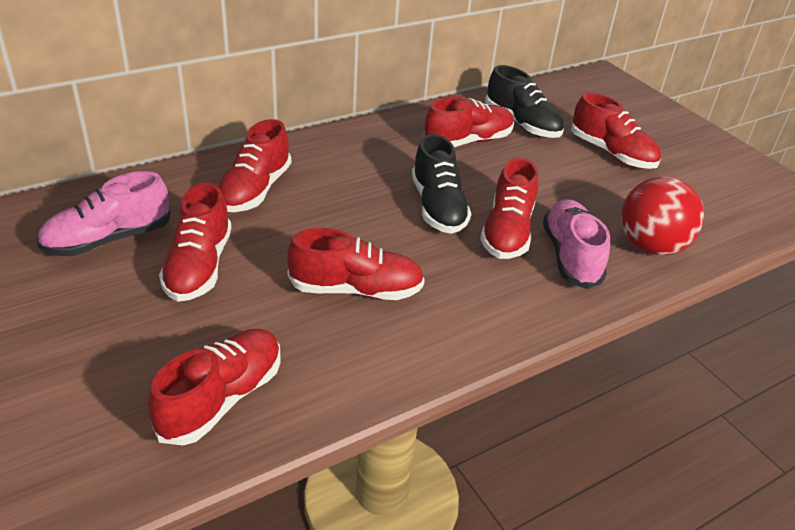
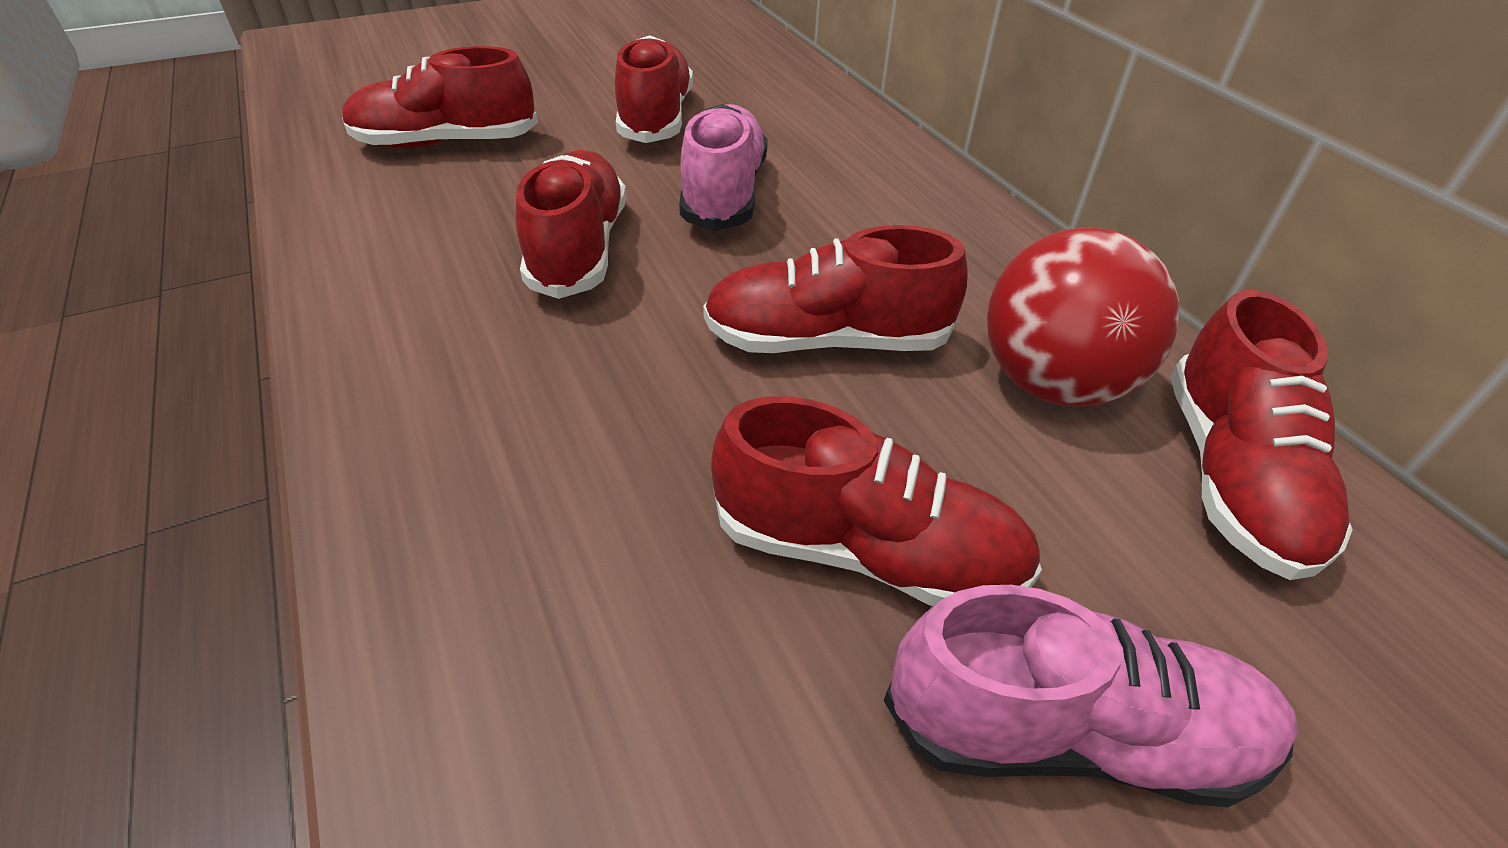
black shoe: [412,134,471,234] [485,65,564,138] = 2 -> none = 0
red shoe: [148,329,281,445] [159,183,232,302] [218,119,291,212] [287,228,425,300] [424,97,514,147] [480,158,538,259] [571,92,661,169] = 7 -> [342,46,538,148] [516,150,626,299] [615,35,693,143] [703,225,968,353] [711,396,1042,606] [1170,290,1353,580] = 6

